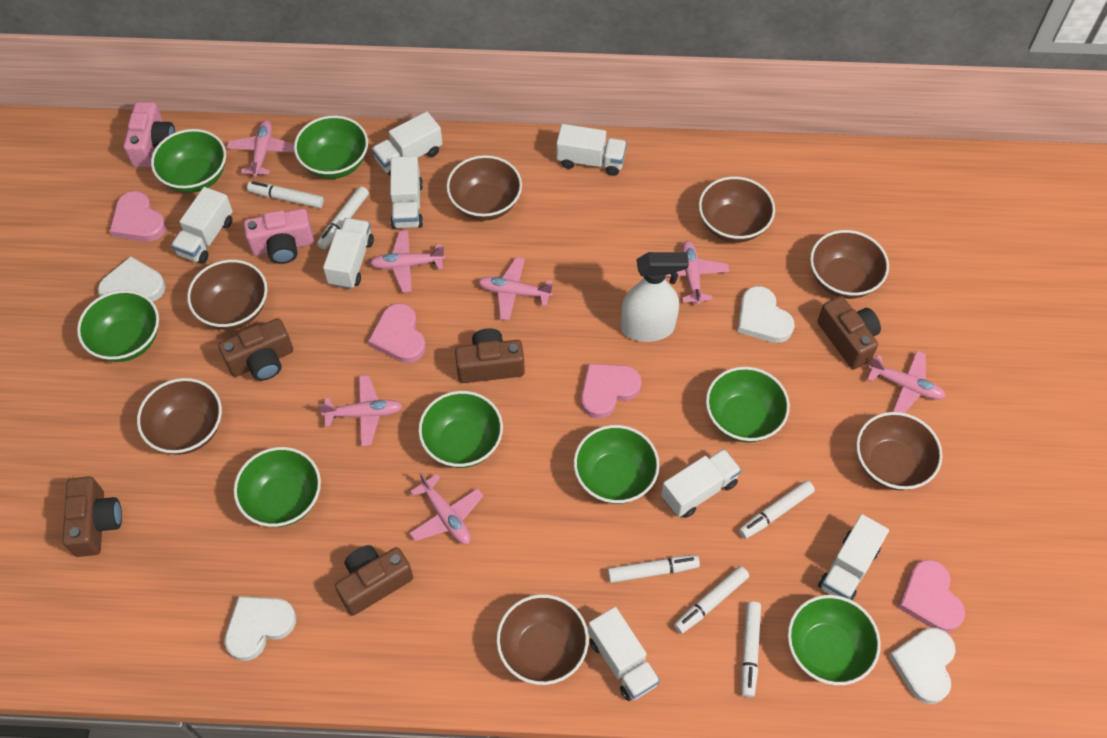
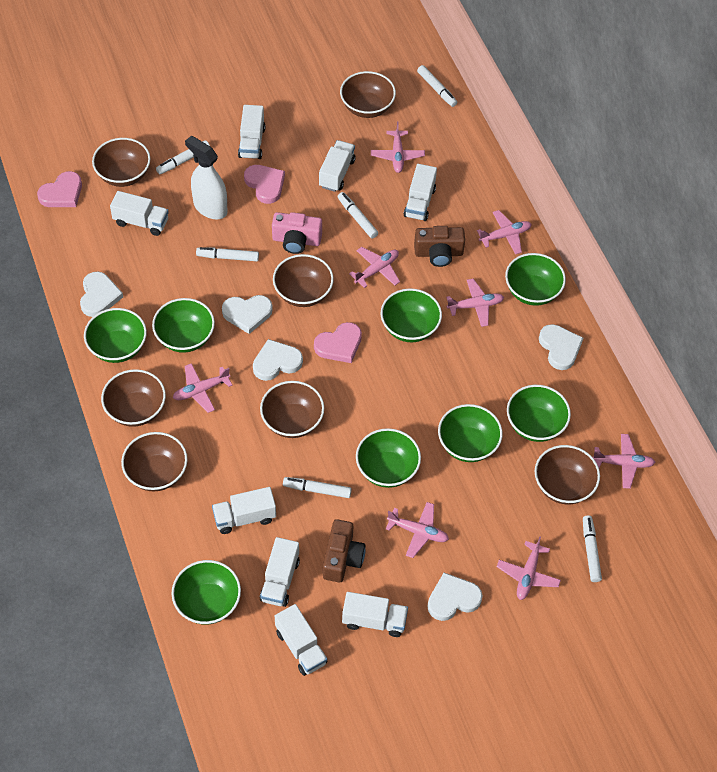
brown camera: [63,476,122,557] [218,318,293,381] [335,545,413,616] [455,328,525,383] [817,296,881,369] = 5 -> [323,519,366,582] [414,226,465,267] = 2
pink camera: [124,102,175,168] [244,209,314,264] = 2 -> [272,212,322,254] = 1
pink heart: [109,191,167,242] [368,303,426,363] [581,364,641,418] [898,559,965,632] = 4 -> [37,171,82,207] [244,165,285,204] [314,322,362,363] = 3
pink plane: [227,120,294,177] [319,375,402,446] [370,230,445,292] [409,473,484,544] [478,257,553,320] [666,241,729,305] [867,350,946,413] = 7 -> [173,363,232,413] [349,247,400,288] [371,122,425,173] [386,502,449,558] [446,279,504,327] [477,210,532,254] [497,536,561,600] [593,434,656,489] = 8
white heart: [98,256,166,301] [224,596,296,661] [737,286,794,343] [889,628,956,704] = 4 -> [80,271,123,317] [222,295,273,334] [253,339,303,381] [427,573,483,621] [539,324,583,370] = 5

